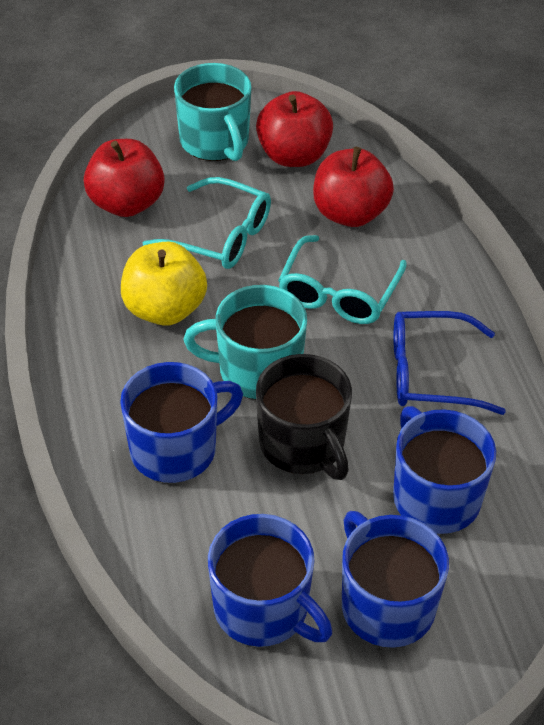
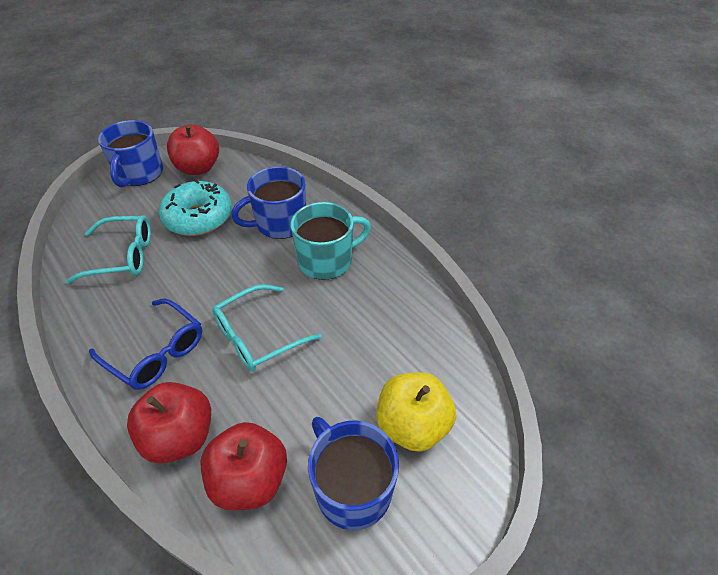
black mug: [256,354,352,480] = 1 -> none = 0
blue mug: [120,362,243,483] [208,514,332,647] [342,511,449,648] [393,406,496,534] = 4 -> [98,120,163,187] [231,166,306,239] [308,417,399,530] = 3
turquoise donut: none = 0 -> [159,180,232,236] = 1
turquoise mug: [174,63,252,161] [184,285,307,399] = 2 -> [291,202,371,280] = 1

